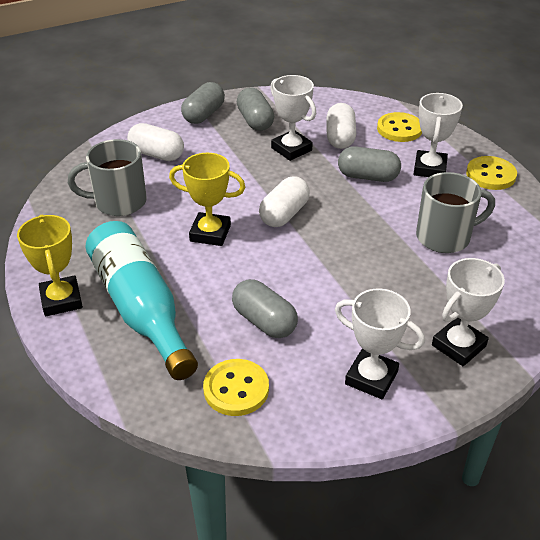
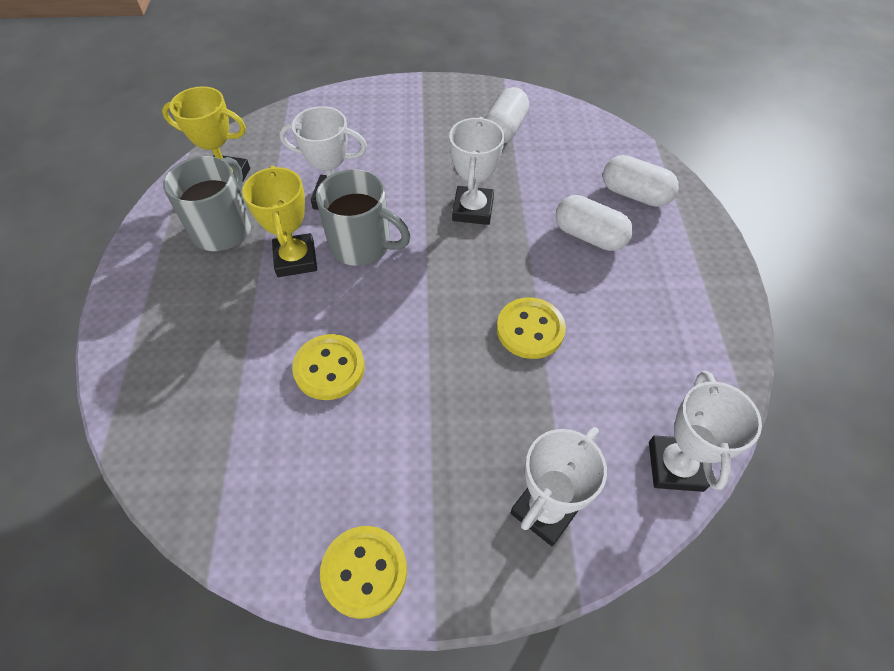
grey capsule: [181,82,225,124] [232,279,298,338] [237,88,274,131] [338,146,401,182] = 4 -> none = 0
turquoise bottle: [85,221,198,380] = 1 -> none = 0

